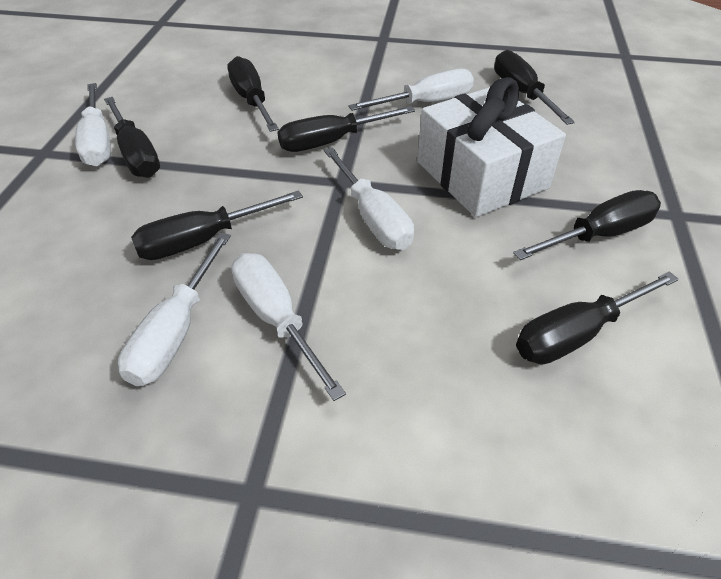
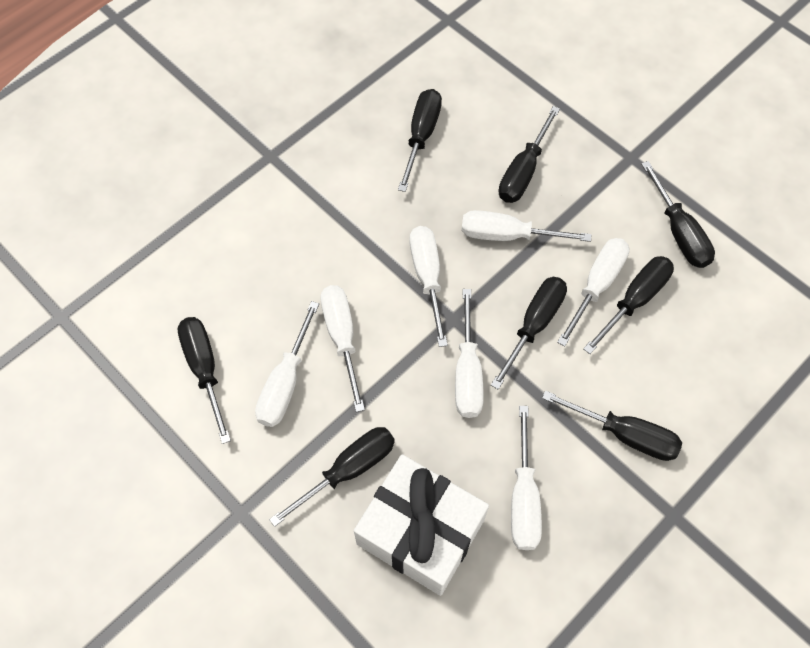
black screwdriver: [104,97,160,178] [131,190,303,260] [227,56,279,132] [277,106,415,152] [494,50,575,125] [513,190,661,260] [516,271,679,364] = 7 -> [178,317,231,444] [269,427,395,527] [398,89,442,192] [491,277,567,390] [499,106,560,203] [542,391,682,461] [583,256,674,354] [641,161,715,268] = 8
white screwdriver: [75,83,111,167] [118,233,231,386] [231,253,346,401] [324,147,414,250] [348,69,474,111] = 5 -> [255,301,319,427] [321,285,365,412] [410,226,448,347] [455,289,484,418] [461,210,592,242] [511,406,542,550] [557,238,630,346] = 7

